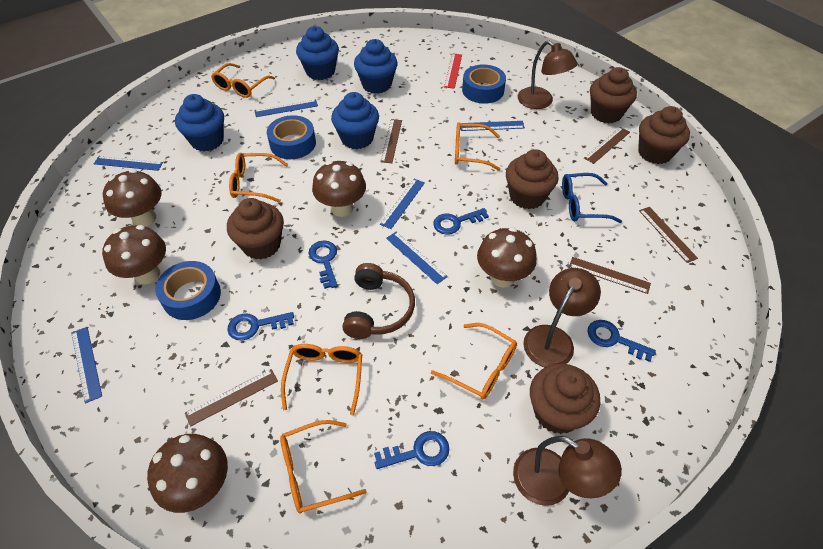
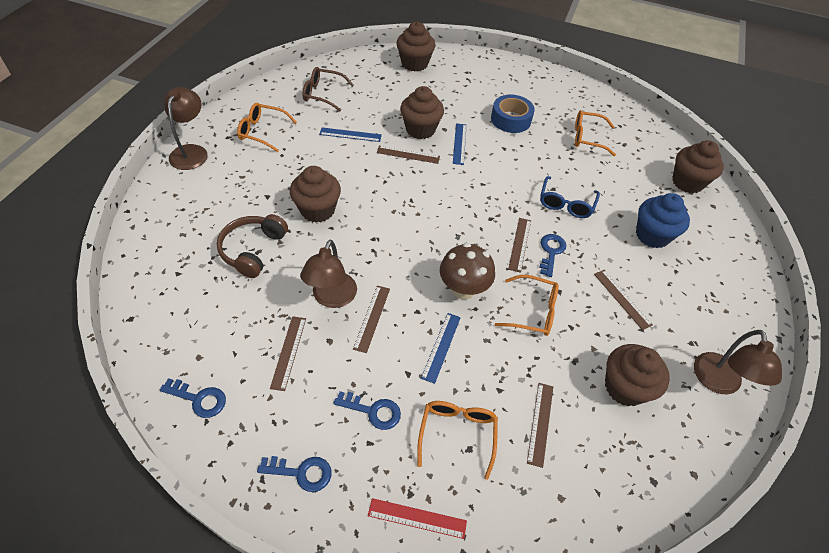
blue cupcake: [175,94,224,151] [296,26,339,80] [331,92,379,149] [354,39,398,94] = 4 -> [636,193,690,248] = 1
blue key: [227,312,294,340] [308,240,337,289] [374,431,449,469] [433,208,489,235] [587,320,656,362] = 5 -> [160,378,226,418] [257,456,332,492] [334,391,401,430] [540,234,566,277] = 4
blue ruler: [72,327,102,403] [94,156,163,171] [254,99,318,117] [380,179,425,229] [386,232,448,284] [460,121,525,131] = 6 -> [319,127,382,142] [421,313,461,384] [453,123,467,165] = 3
blue tape: [155,261,221,320] [267,115,316,159] [462,64,506,104] = 3 -> [491,95,535,133] = 1
brown glasses: none = 0 -> [303,67,354,111] = 1
brown mushroom: [102,225,166,284] [103,169,162,227] [147,434,228,513] [312,161,366,217] [477,227,537,288] = 5 -> [440,243,495,300] = 1
brown ruler: [185,369,278,427] [380,119,402,163] [569,257,651,294] [584,127,630,164] [639,207,698,263] = 5 -> [270,316,306,391] [353,285,390,353] [377,145,440,164] [508,218,531,273] [527,383,553,468] [594,270,653,330] = 6
orange glasses: [211,63,275,98] [229,153,289,203] [280,420,367,513] [281,344,362,415] [431,323,517,399] [455,122,501,171] = 6 -> [237,103,297,152] [417,401,498,480] [495,275,559,336] [575,110,616,156] = 4

